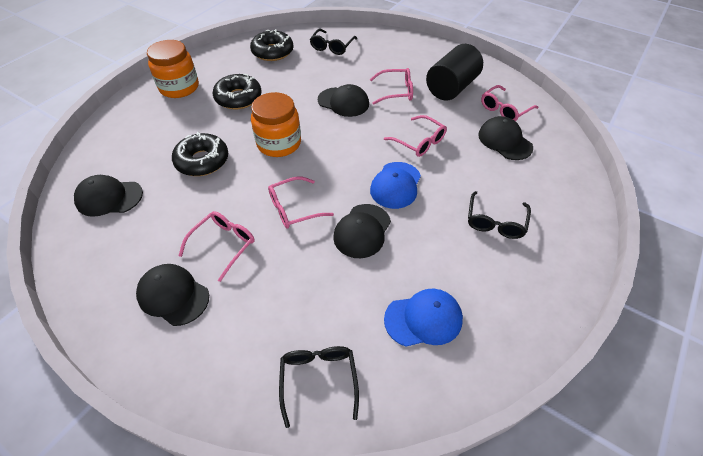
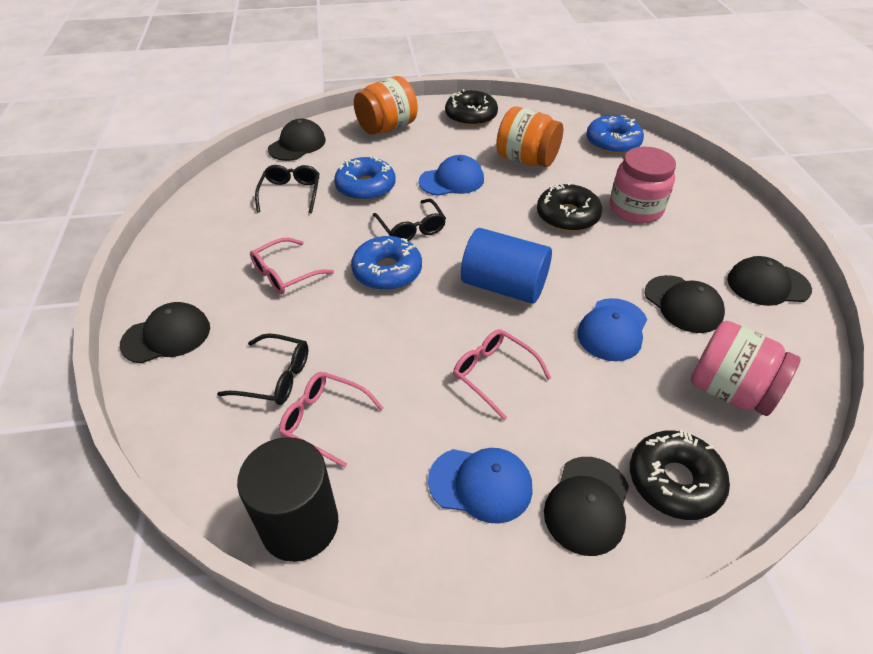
blue cap: [370,162,421,209] [384,289,463,347] = 2 -> [419,155,484,196] [428,448,533,524] [577,298,647,361] = 3
blue cylinder: none = 0 -> [461,228,552,304] = 1
blue donut: none = 0 -> [334,155,396,201] [351,236,422,290] [586,115,644,154] = 3
pink glasses: [179,211,255,282] [268,176,334,229] [370,68,413,105] [384,115,447,157] [481,85,538,121] = 5 -> [250,238,334,294] [279,372,383,468] [453,329,551,420] = 3
pink jar: none = 0 -> [610,146,676,224] [691,321,801,416] = 2

